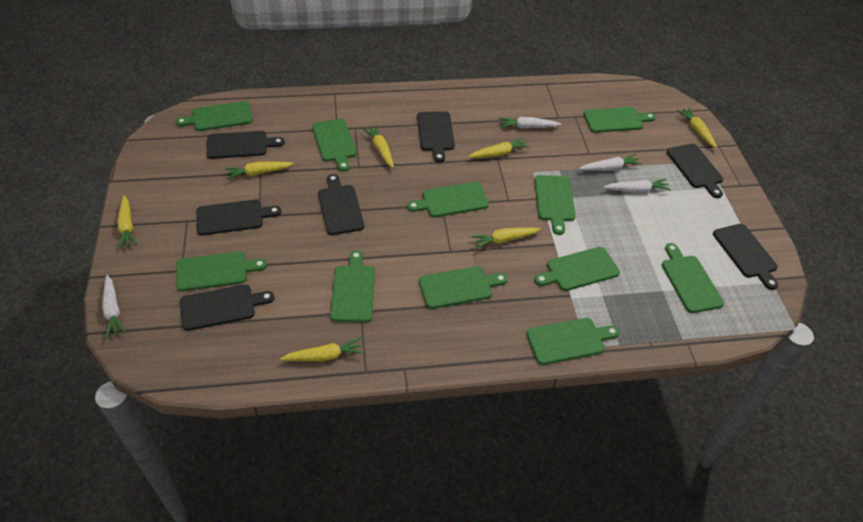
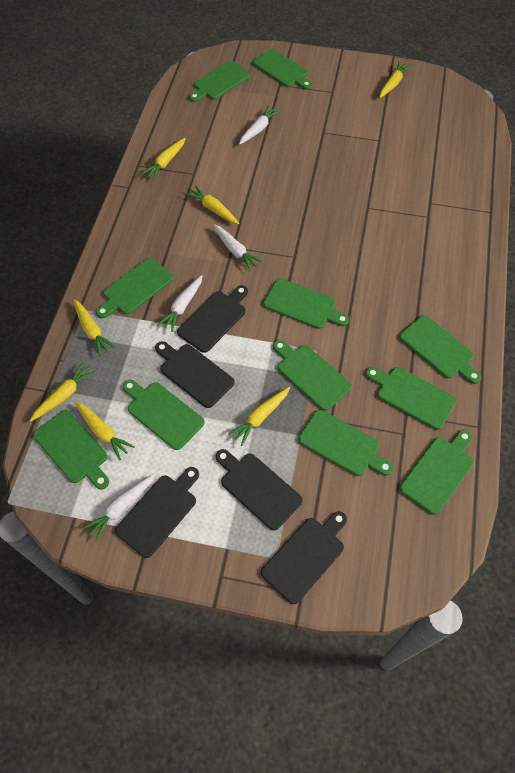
black cutting board: [180,285,275,331] [196,199,281,235] [206,131,285,159] [318,174,364,235] [417,111,455,163] [667,144,723,198] [713,224,779,290] = 7 -> [115,467,199,558] [155,341,235,408] [177,285,248,353] [215,449,303,530] [261,511,347,604] = 5

